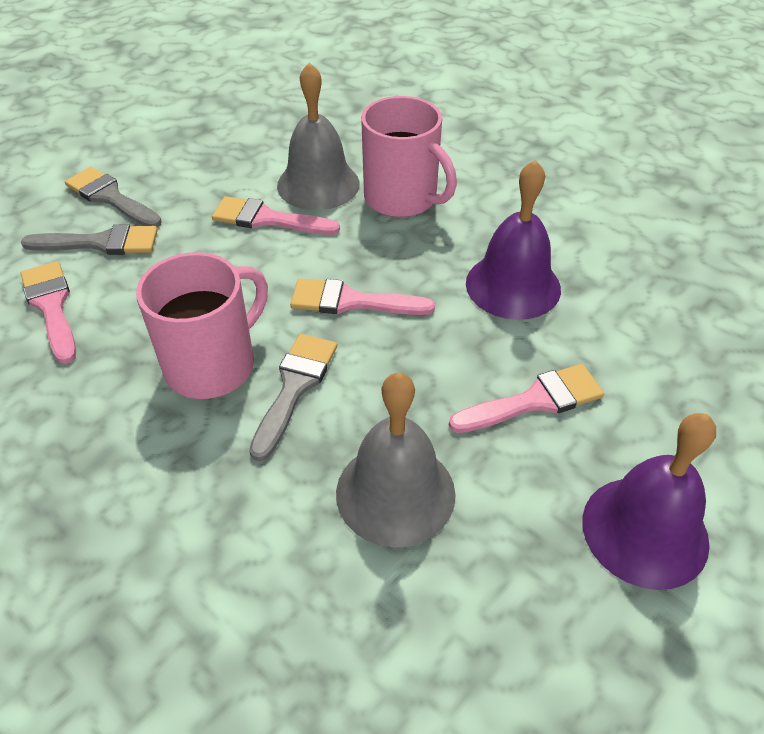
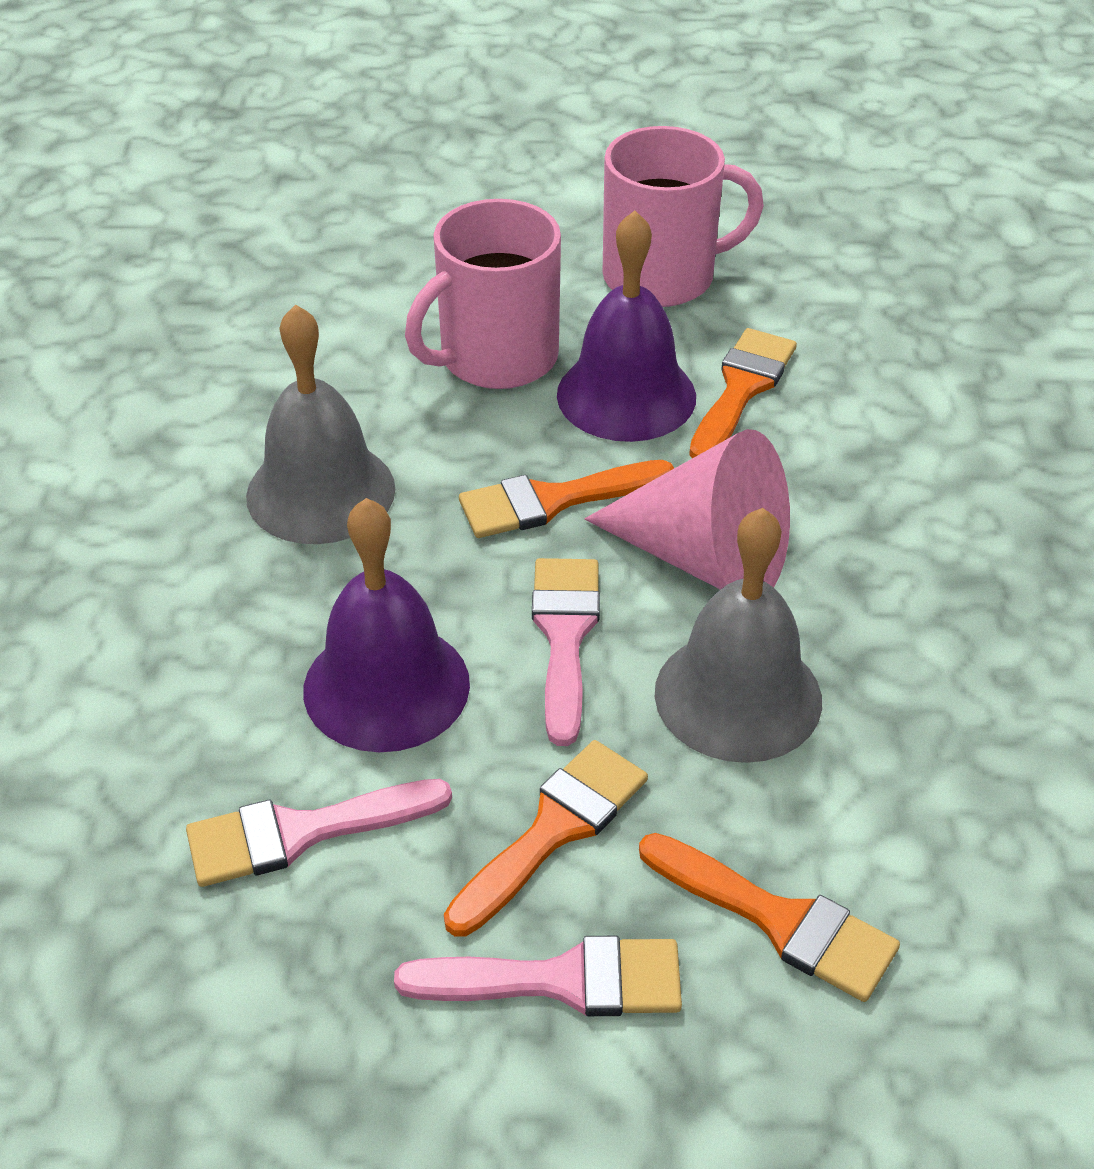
grey brush: [21,224,158,255] [65,167,162,227] [249,334,337,461] = 3 -> none = 0
orange brush: none = 0 -> [444,740,648,937] [459,460,674,538] [639,833,900,1002] [689,328,797,458] = 4
pink brush: [21,261,76,364] [212,196,340,235] [290,278,435,315] [449,364,604,433] = 4 -> [186,779,452,887] [394,936,682,1016] [532,558,600,746] = 3
pink cone: none = 0 -> [585,429,790,590] = 1

